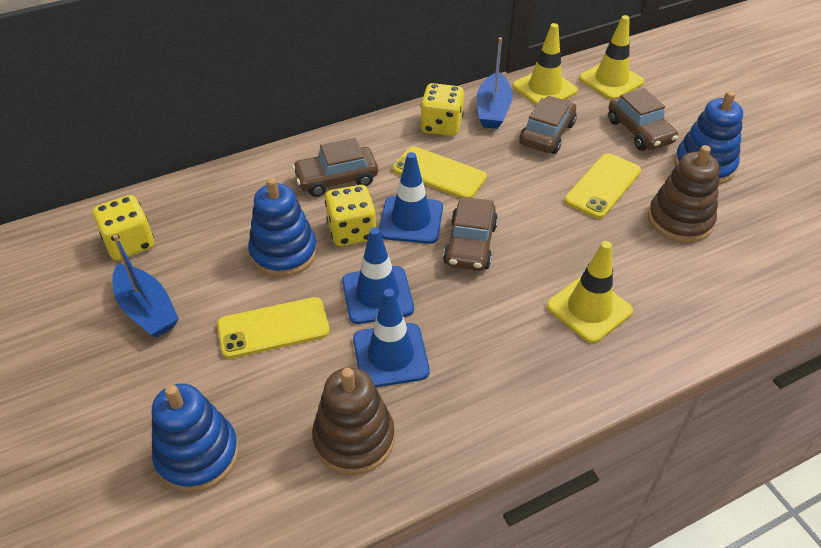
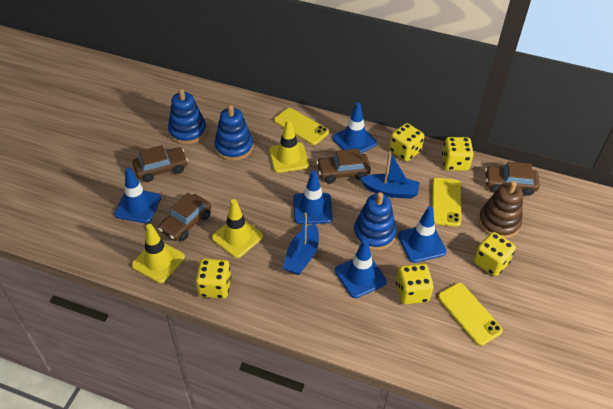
blue traffic cone: [342,227,414,324] [353,288,430,387] [379,152,443,244] = 3 -> [114,168,161,223] [293,170,333,224] [332,102,377,154] [335,239,387,298] [398,206,446,263] = 5
brown stacking toy: [312,367,395,475] [648,145,720,243] = 2 -> [478,181,523,239] = 1
yellow dice: [93,195,154,261] [325,185,376,246] [420,83,464,136] = 3 -> [195,258,231,299] [389,123,424,161] [396,264,434,304] [442,137,474,171] [474,232,516,276] = 5

